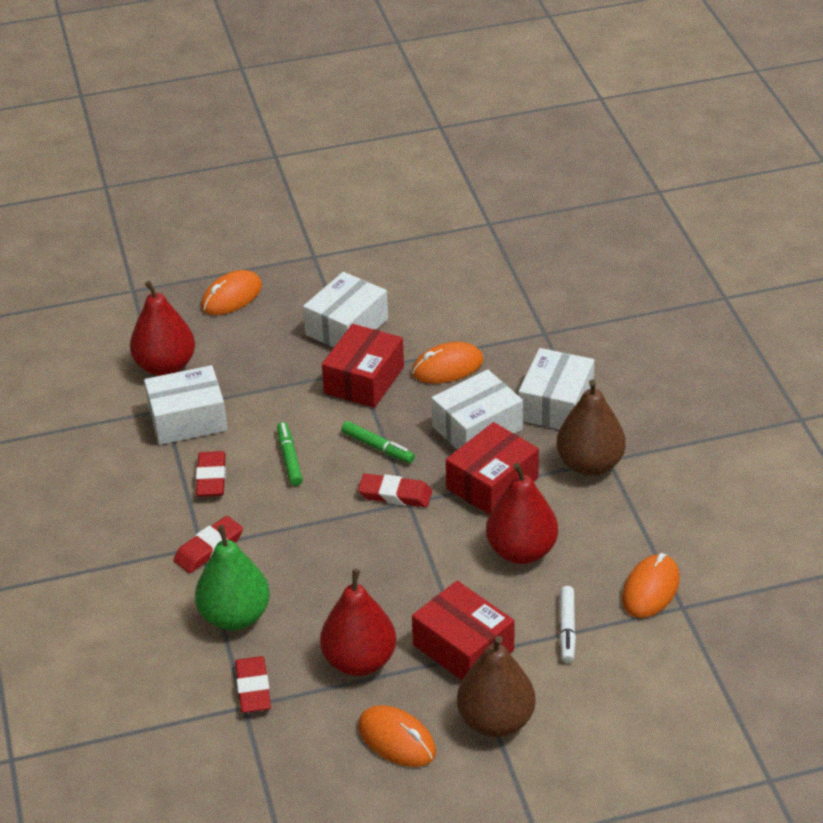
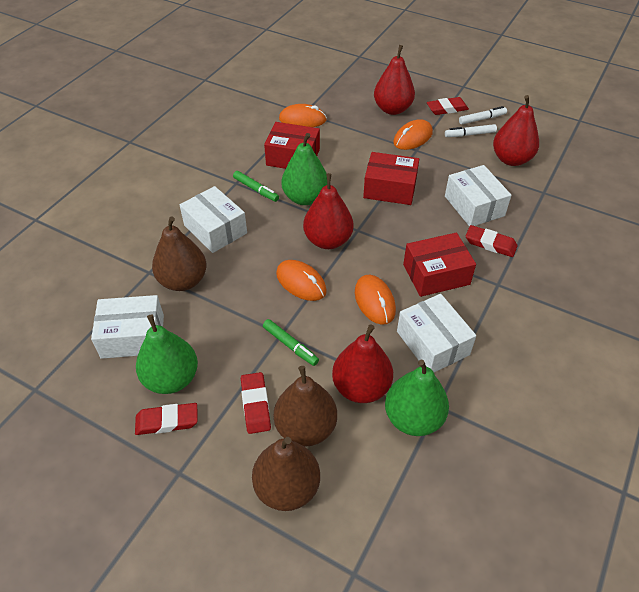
brown pear: [457,636,536,737] [556,380,626,476] = 2 -> [152,217,207,291] [252,437,320,511] [274,366,337,447] = 3
green pear: [195,525,270,630] = 1 -> [136,314,198,394] [281,133,327,205] [385,359,449,436] = 3
red pear: [130,281,195,376] [320,569,396,676] [486,463,558,564] = 3 -> [303,173,354,249] [332,324,393,403] [374,45,415,115] [493,95,539,166] = 4
white marker: [559,586,576,663] = 1 -> [445,124,497,137] [459,106,507,124] = 2

